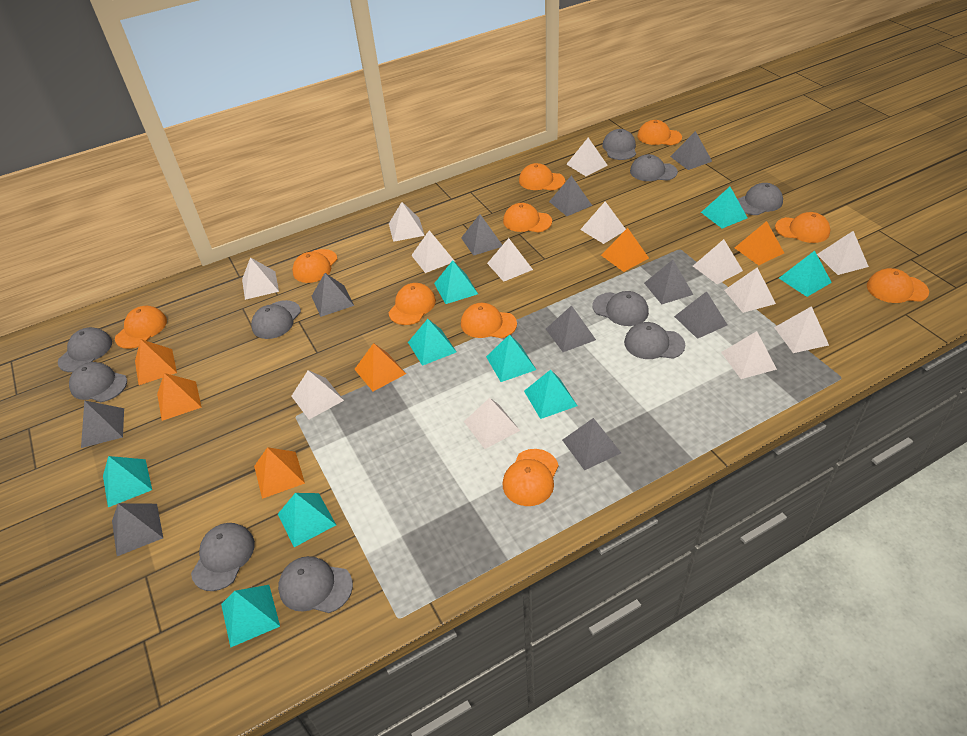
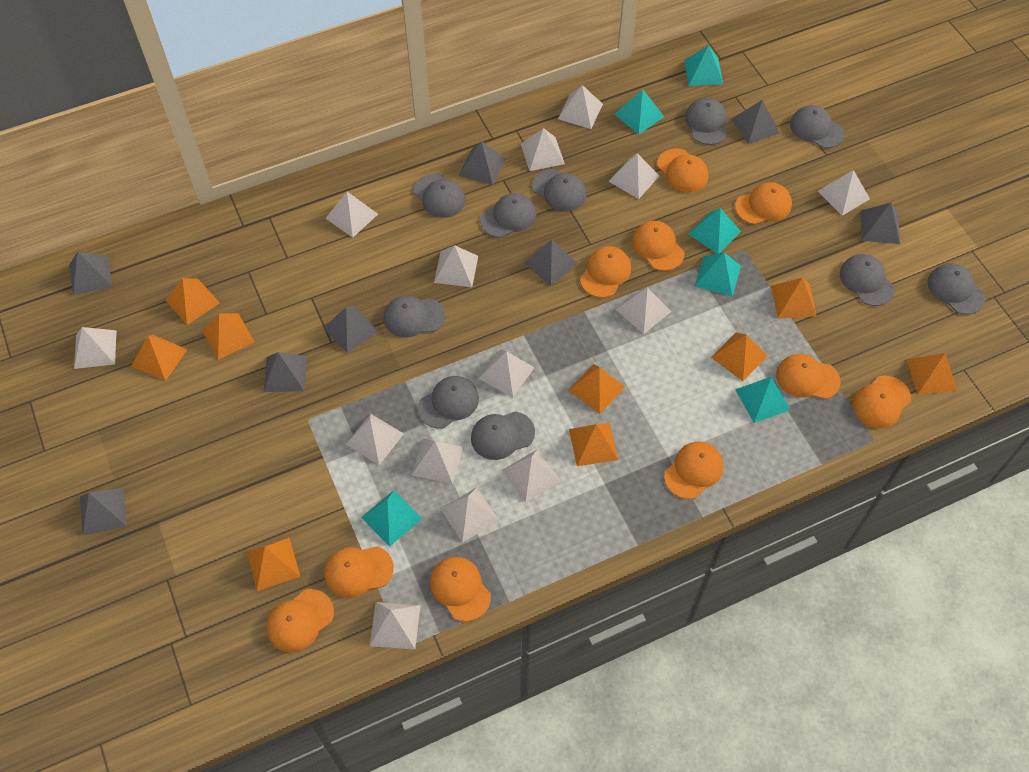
grey pyramid: [81,400,124,448] [112,503,163,556] [312,273,354,317] [461,214,502,256] [546,305,596,352] [549,176,592,216] [562,418,621,470] [644,260,693,304] [670,131,712,170] [674,291,727,339] = 10 -> [69,252,112,296] [80,488,127,536] [264,352,307,392] [324,306,379,353] [459,141,506,185] [524,239,578,285] [732,100,780,144] [860,203,900,244] = 8
orange pyramid: [135,339,177,385] [157,373,202,421] [254,447,305,499] [354,343,406,391] [601,228,649,272] [735,221,784,265] = 6 -> [132,335,188,381] [166,278,220,325] [202,313,255,360] [247,538,300,591] [568,364,625,414] [569,423,618,466] [711,333,767,381] [771,278,817,318] [906,353,958,394] = 9
turquoise pyramid: [103,456,152,507] [221,585,280,648] [278,493,336,547] [408,319,456,366] [434,260,478,304] [486,334,536,382] [524,370,577,419] [701,187,747,228] [779,251,832,297] = 9 -> [361,490,422,547] [615,89,664,134] [684,45,723,86] [688,208,741,254] [694,252,741,297] [735,376,791,423] = 6
white pyramid: [242,257,279,300] [291,370,344,419] [389,202,425,242] [411,230,455,273] [464,398,520,449] [487,238,533,282] [566,138,608,176] [580,201,626,244] [693,239,743,284] [721,331,777,379] [724,267,776,313] [774,306,829,353] [817,231,869,275] = 13 -> [74,327,117,369] [325,192,378,238] [345,414,404,465] [370,602,420,650] [412,438,463,484] [434,245,478,287] [440,488,499,543] [479,349,535,397] [502,450,561,503] [521,128,565,171] [558,85,603,129] [609,153,659,199] [616,287,671,334] [818,170,870,216] = 14

